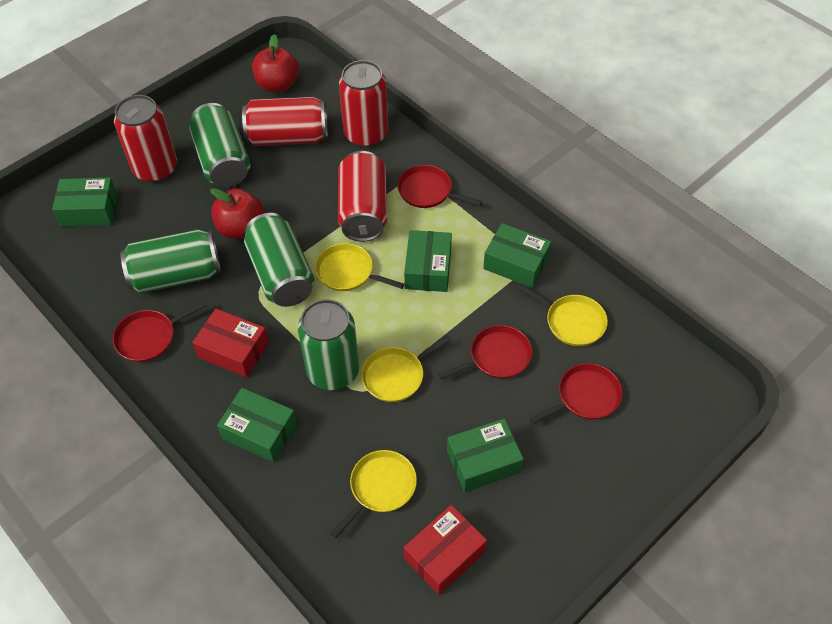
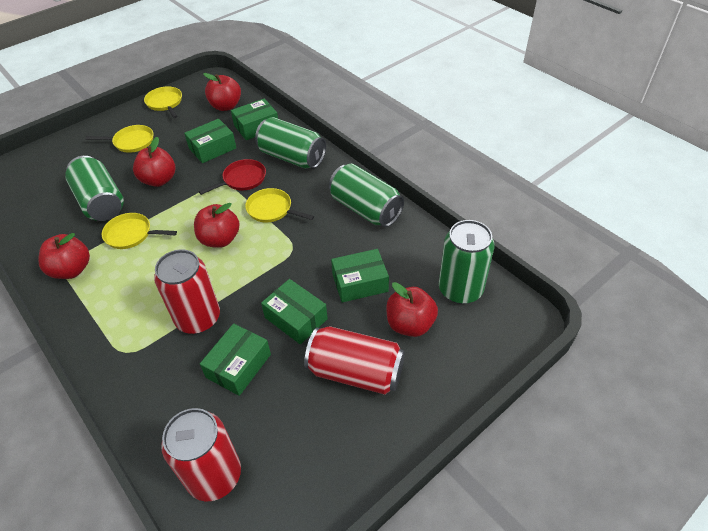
red apple: [210,188,264,239] [252,34,299,92] = 2 -> [38,233,90,279] [133,137,175,187] [194,203,240,248] [203,73,241,111] [386,282,438,337] = 5
red box: [192,309,269,377] [404,505,487,595] = 2 -> none = 0
red can: [114,95,177,182] [242,97,328,146] [338,151,387,242] [339,60,388,147] = 4 -> [154,249,220,334] [161,408,241,501] [304,326,405,395] = 3
red pan: [112,301,207,362] [398,165,482,208] [438,325,532,380] [530,363,622,424] = 4 -> [199,159,266,195] = 1

